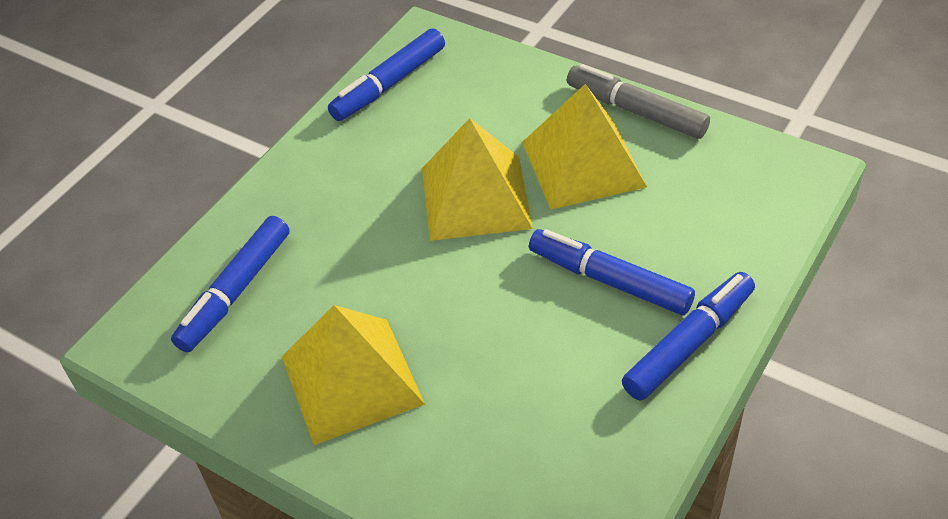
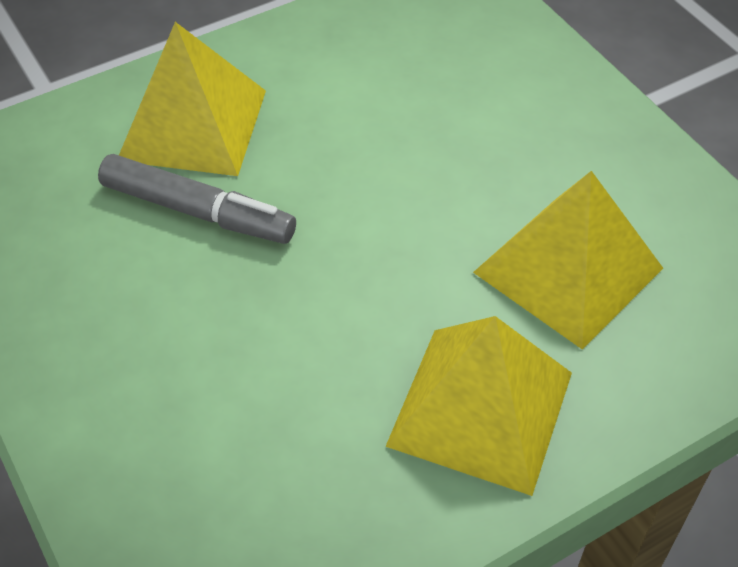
blue marker: [171,216,290,352] [328,28,445,121] [529,229,695,315] [622,272,755,401] = 4 -> none = 0

